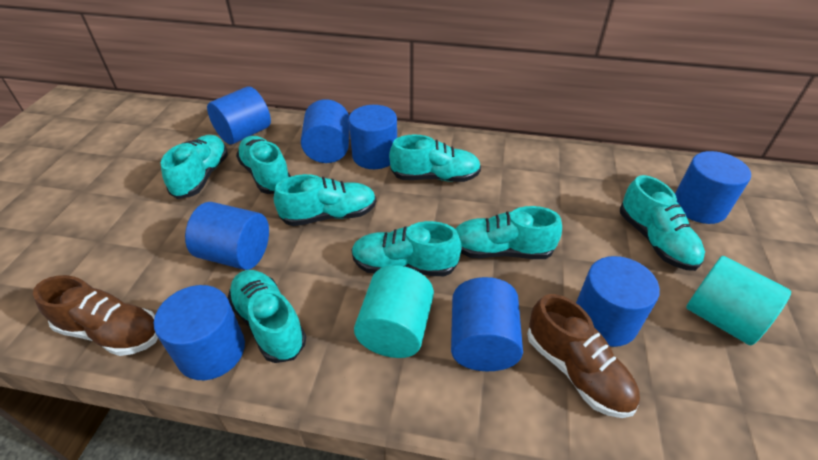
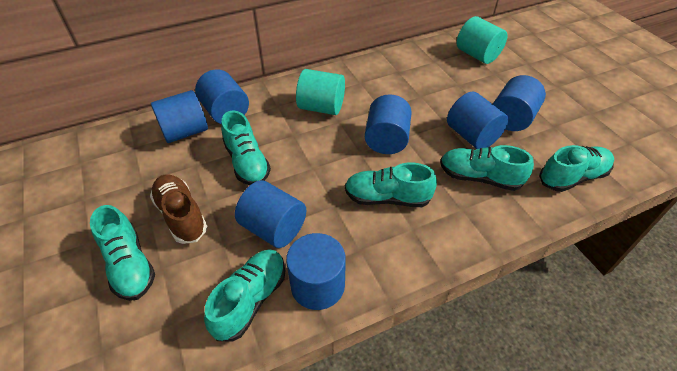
blue cylinder: [154,285,245,380] [185,202,269,270] [207,86,271,144] [301,99,349,163] [349,105,397,169] [451,277,523,371] [576,256,660,347] [675,151,751,224] = 8 -> [151,90,208,143] [195,69,249,124] [235,180,306,248] [286,233,346,310] [365,94,412,154] [447,92,509,149] [493,75,546,131] = 7
brown shoe: [33,275,158,356] [527,294,640,418] = 2 -> [150,174,207,244] = 1
turquoise shoe: [161,135,228,199] [228,270,306,363] [236,136,291,194] [274,174,376,226] [351,221,462,276] [389,135,481,182] [455,206,562,259] [620,175,705,271] = 8 -> [90,205,155,301] [204,249,285,341] [221,111,271,185] [345,163,437,207] [440,145,534,191] [539,145,614,192] = 6

